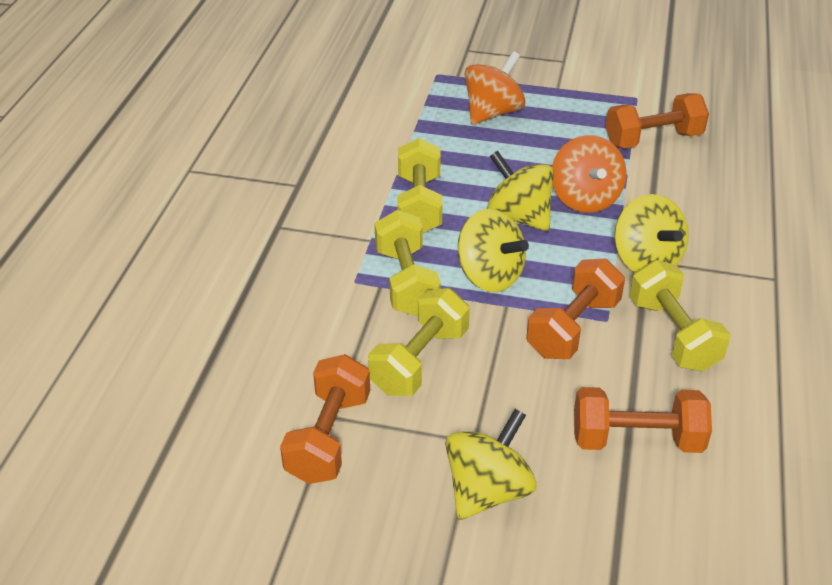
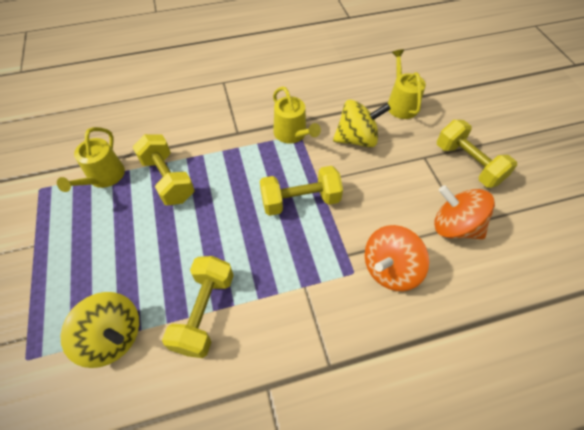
orange dumbbell: [280,354,370,484] [526,259,625,359] [574,387,712,453] [606,93,709,148] = 4 -> none = 0
yellow spinning top: [445,409,537,520] [458,209,529,292] [487,151,554,231] [614,194,689,272] = 4 -> [60,292,139,368] [333,100,391,148] = 2
yellow watering can: none = 0 -> [57,127,125,192] [273,87,321,143] [388,49,426,119] = 3

